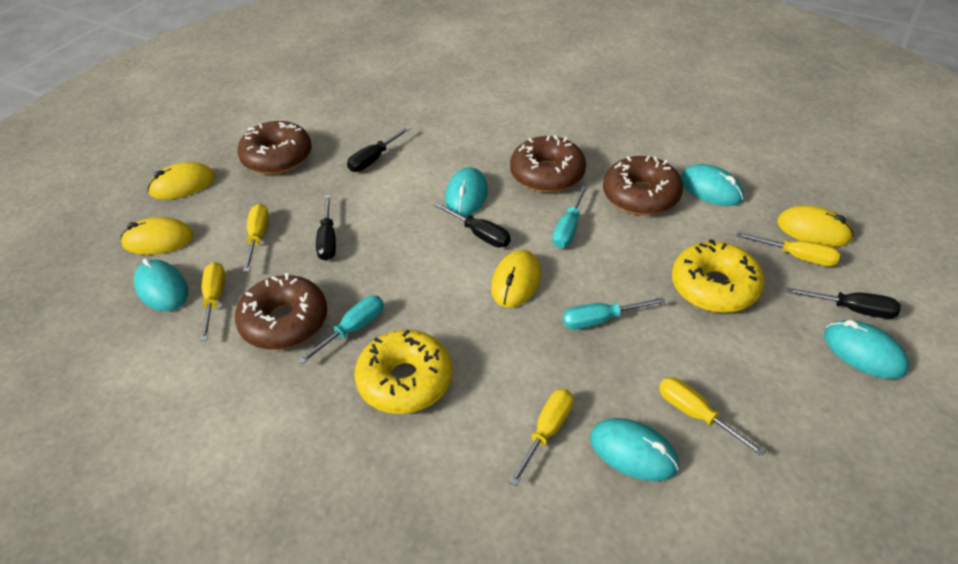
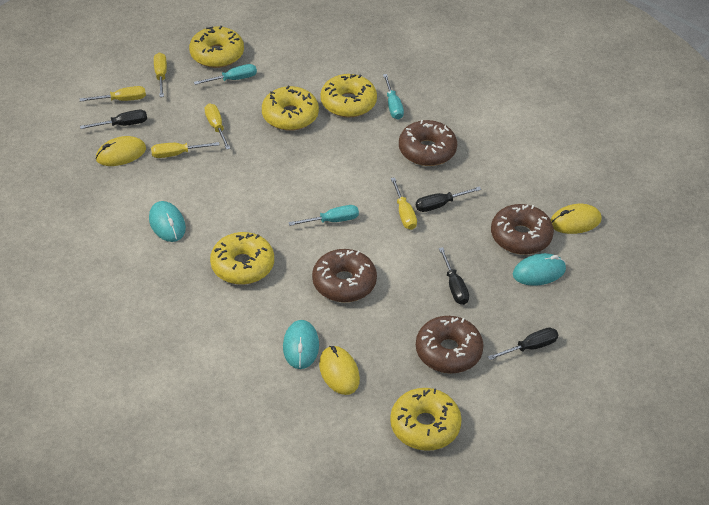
turquoise mouse: [134,258,188,311] [445,167,488,216] [590,418,679,481] [680,164,744,206] [824,320,909,379] = 5 -> [149,201,186,242] [283,320,319,369] [513,253,566,286] = 3
yellow donut: [354,330,453,414] [672,239,764,313] = 2 -> [189,26,244,68] [210,232,274,285] [262,86,319,131] [320,74,377,118] [390,388,462,451] = 5
yellow mouse: [121,217,194,255] [148,162,215,200] [491,250,541,308] [777,205,854,247] = 4 -> [96,136,146,166] [319,346,360,395] [551,204,602,234] = 3

